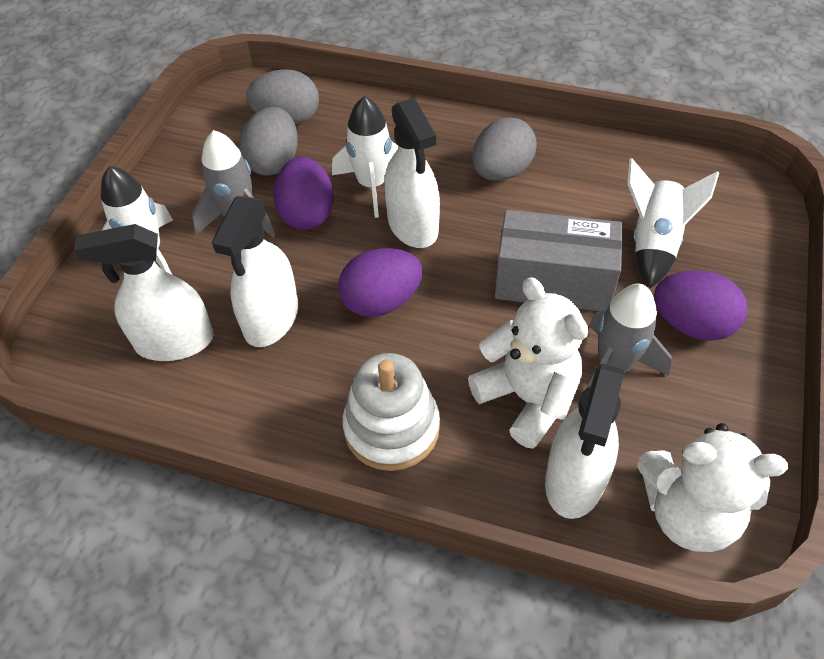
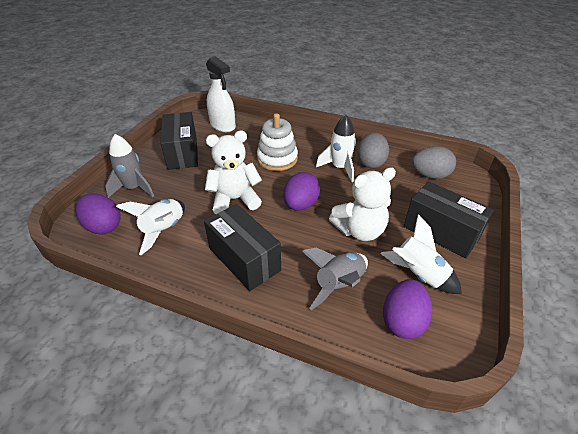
black box: none = 0 -> [160,112,198,170] [204,204,281,291] [404,181,494,258] = 3
grey box: [495,210,623,312] = 1 -> none = 0
grey egg: [239,107,298,176] [246,69,319,125] [472,118,537,181] = 3 -> [357,132,389,168] [412,146,456,179] = 2
white spray bottle: [74,224,214,361] [212,196,298,347] [384,98,440,248] [545,363,624,519] = 4 -> [206,56,236,132] = 1

